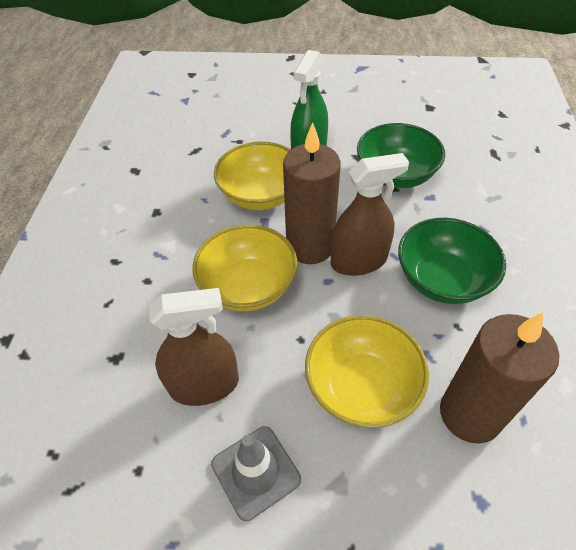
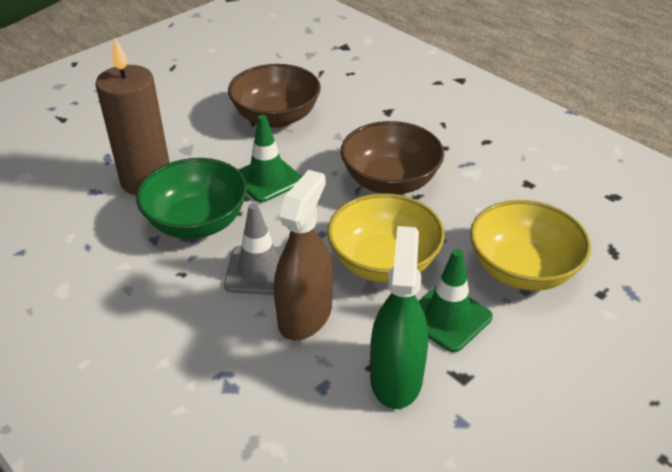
brown bowl: none = 0 -> [228,64,321,128] [341,121,444,195] = 2
brown candle: [283,122,341,264] [440,313,559,444] = 2 -> [95,38,170,195] = 1
brown spray bottle: [149,288,239,406] [331,153,409,276] = 2 -> [274,170,333,341] = 1
green bowl: [357,123,445,188] [398,218,506,304] = 2 -> [136,158,247,239] = 1
green traffic cone: none = 0 -> [239,115,302,202] [419,249,493,352] = 2
yellow bowl: [192,224,297,311] [214,142,291,210] [305,315,429,428] = 3 -> [327,193,445,282] [470,200,591,291] = 2

